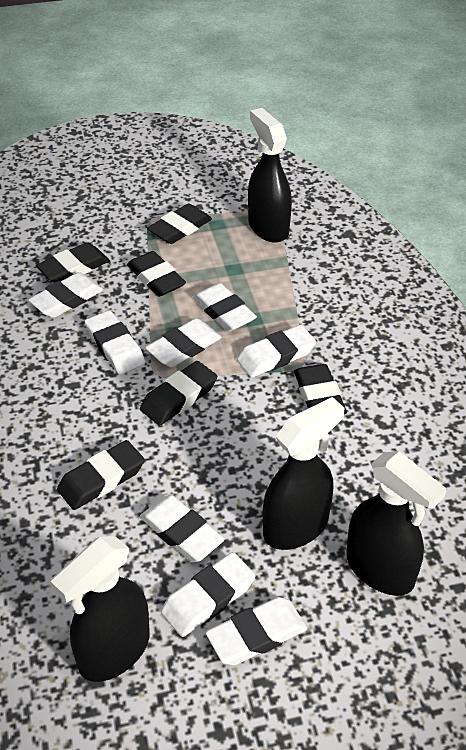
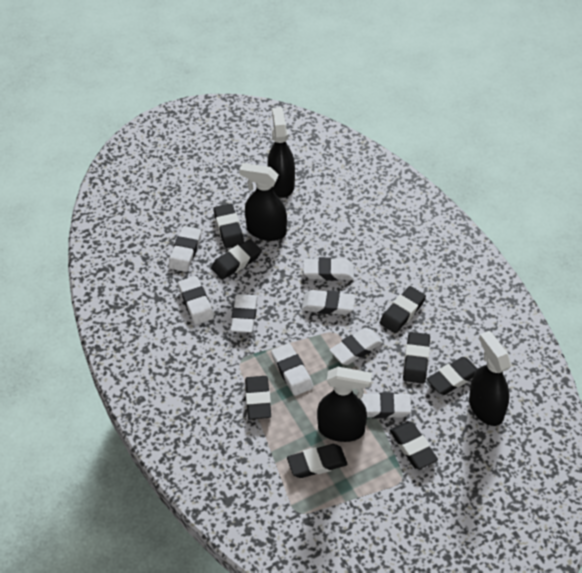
black eraser: [36,243,110,283] [57,440,145,510] [127,251,186,297] [140,361,217,426] [147,204,212,244] [294,364,347,414] = 6 -> [211,239,262,280] [213,203,244,248] [245,376,271,419] [287,444,347,478] [380,286,426,333] [390,421,438,469] [403,332,430,384] [427,357,478,395] = 8

